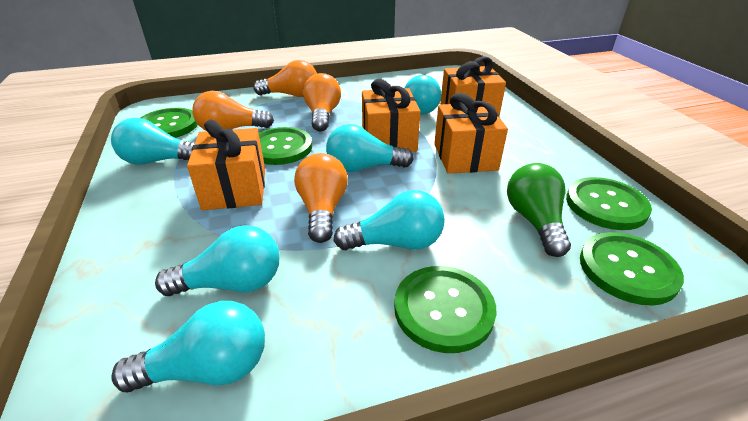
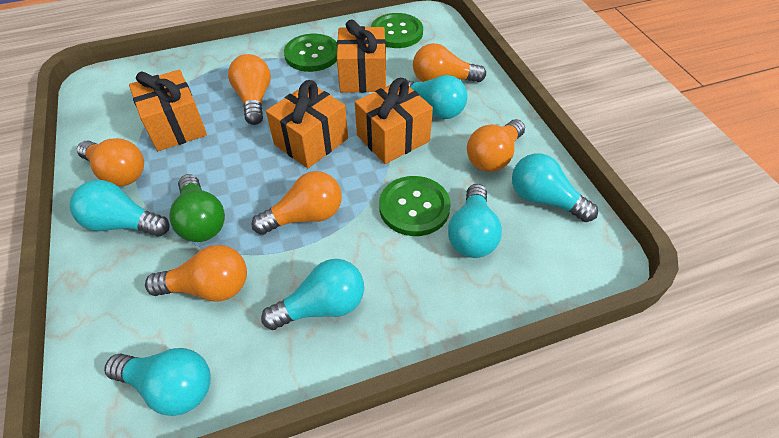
green button: [140,108,198,138] [259,127,312,165] [394,266,496,353] [566,177,652,230] [580,232,684,306] = 5 -> [284,34,337,72] [371,13,423,48] [379,176,451,236] = 3
orange light bulb: [192,91,274,131] [253,60,317,97] [294,153,348,243] [303,73,341,132] = 4 -> [77,138,144,187] [145,245,247,302] [228,54,271,125] [252,171,342,235] [413,43,486,82] [467,119,525,172] = 6

